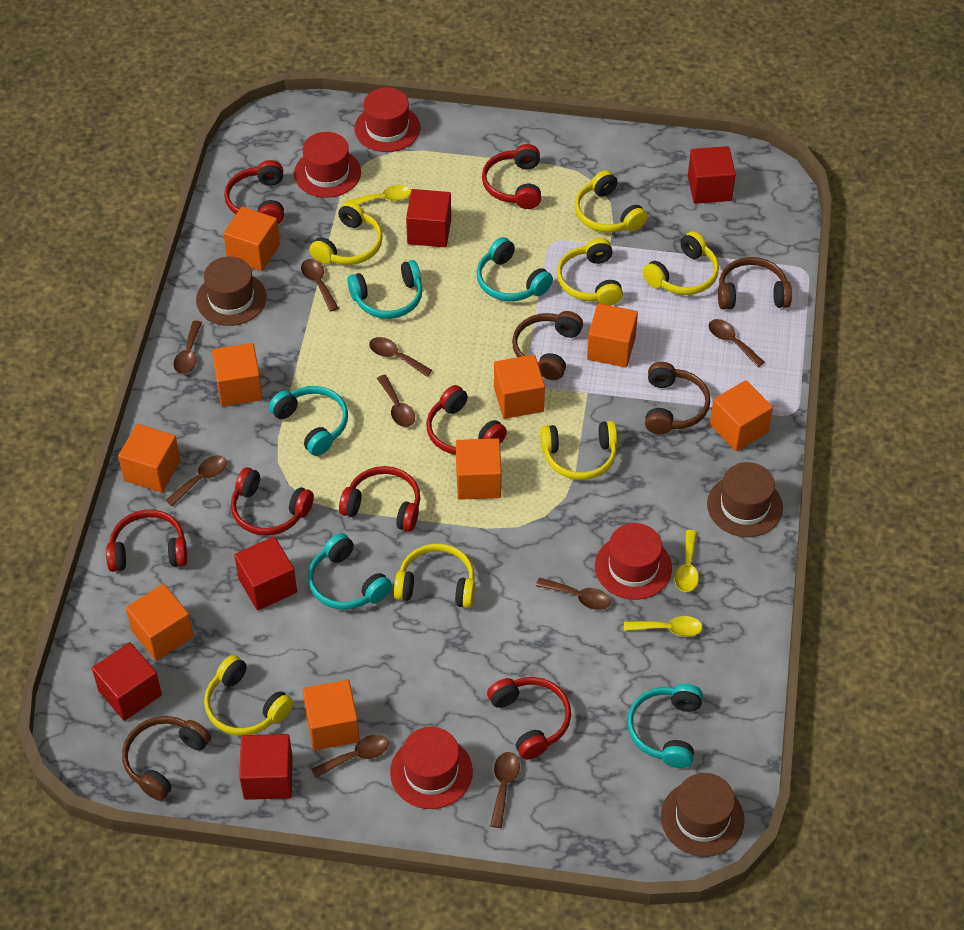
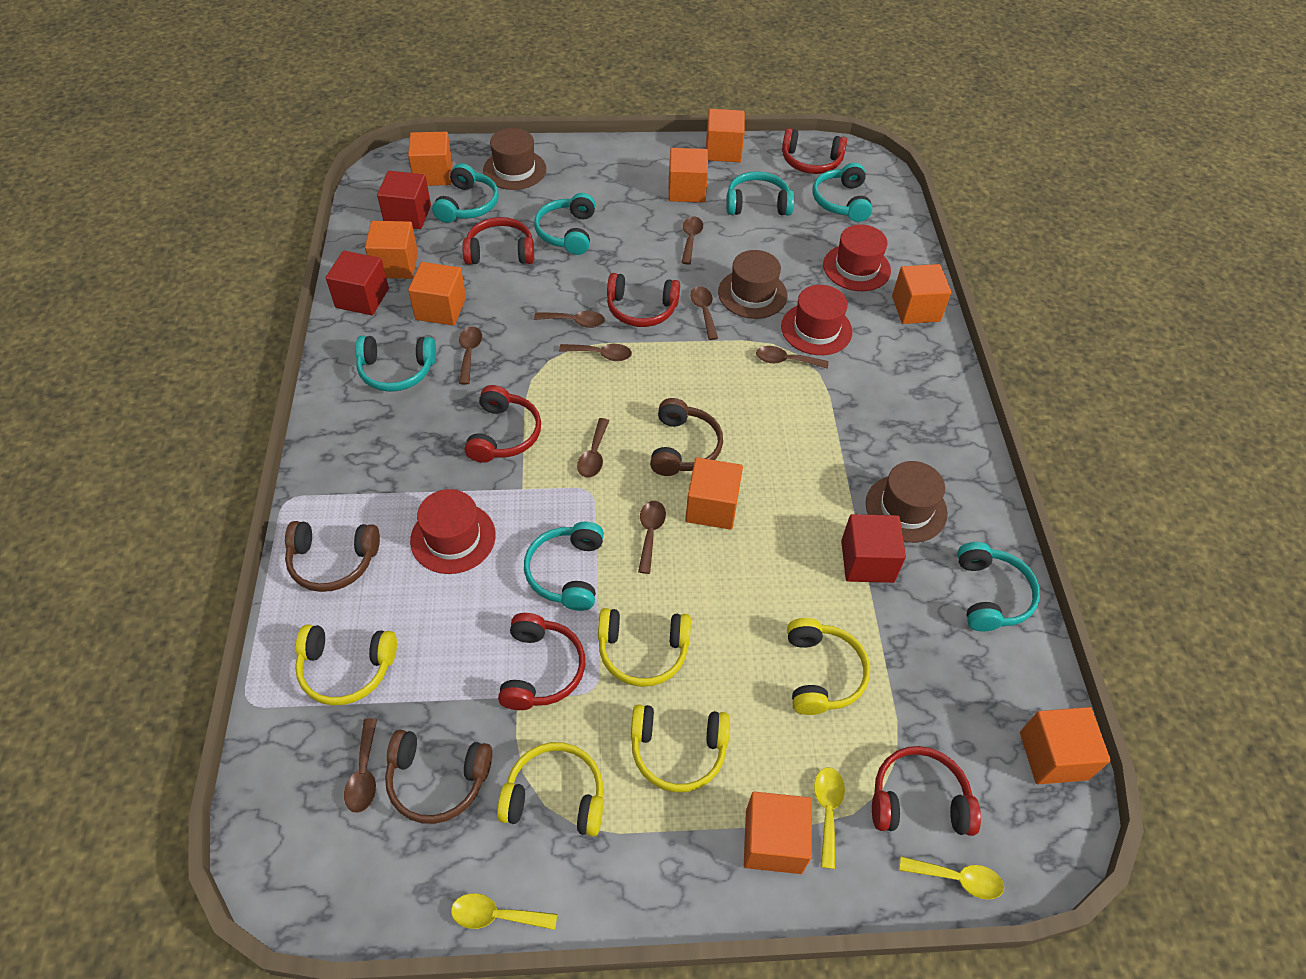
brown headphones: [122,716,211,801] [512,311,583,380] [645,362,710,434] [718,257,792,309] = 4 -> [285,521,380,592] [385,730,492,824] [650,398,723,476] = 3
red cube: [92,642,162,721] [234,537,297,610] [239,734,293,800] [406,189,451,247] [688,146,736,204] = 5 -> [326,251,389,315] [377,171,431,229] [841,514,906,583] = 3
red hat: [294,132,361,198] [354,87,420,152] [390,727,473,809] [595,523,672,600] = 4 -> [410,489,496,574] [781,285,853,355] [823,224,891,291] = 3
red headphones: [106,510,187,572] [224,160,284,224] [231,467,314,536] [339,466,420,532] [426,385,507,455] [482,144,541,209] [487,677,571,760] = 7 -> [462,217,534,265] [465,385,541,463] [498,613,585,710] [607,273,680,327] [782,128,847,174] [872,746,981,836] = 6
turquoise headphones: [269,386,348,456] [308,533,392,610] [348,260,422,319] [476,237,553,301] [627,684,703,768] = 5 -> [355,336,436,392] [432,163,499,223] [524,522,604,611] [534,193,596,255] [726,171,794,216] [813,163,872,222] [957,542,1040,632] = 7
yellow headphones: [204,655,293,736] [309,201,383,265] [394,544,475,608] [540,421,617,480] [557,238,623,306] [575,170,648,233] [643,231,719,295] = 7 -> [295,624,397,706] [497,742,604,837] [598,608,691,687] [631,704,730,792] [787,618,870,715] = 5

